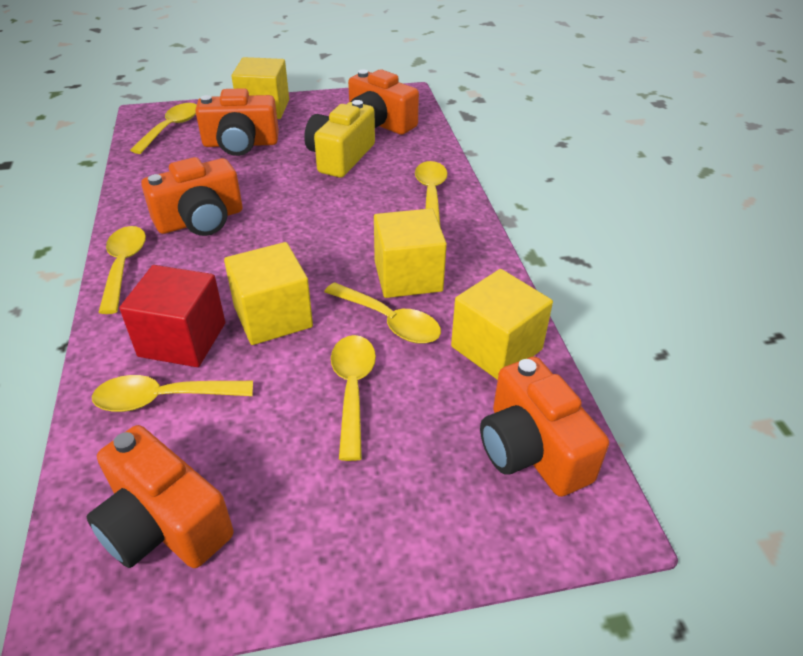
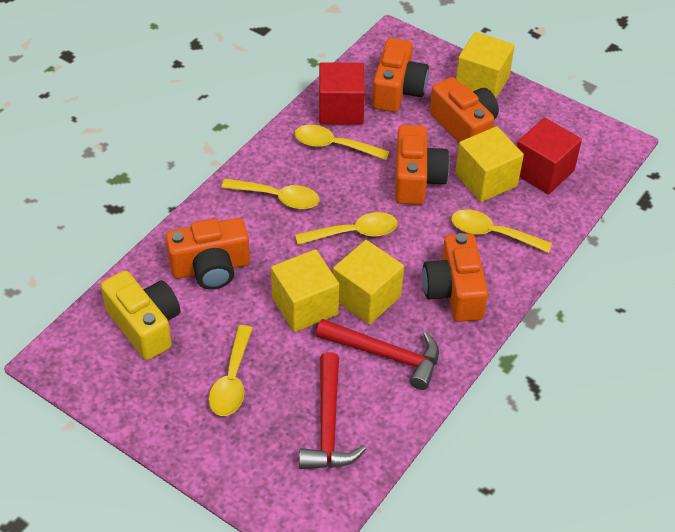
red cube: [119,265,225,367] = 1 -> [319,63,365,125] [517,118,582,194] = 2
red hammer: none = 0 -> [299,352,366,469] [316,319,439,390] = 2
yellow spoon: [92,375,253,412] [98,226,146,314] [130,103,197,154] [324,282,441,344] [331,335,376,461] [415,161,448,228] = 6 -> [208,325,253,416] [221,178,320,209] [294,125,390,160] [295,212,398,245] [451,209,552,253] = 5

